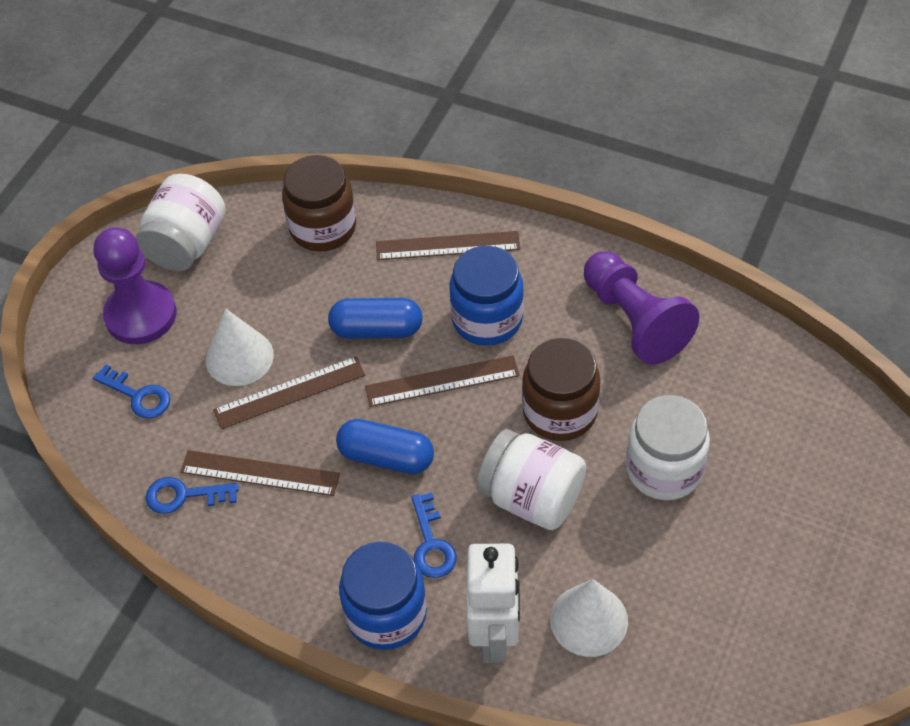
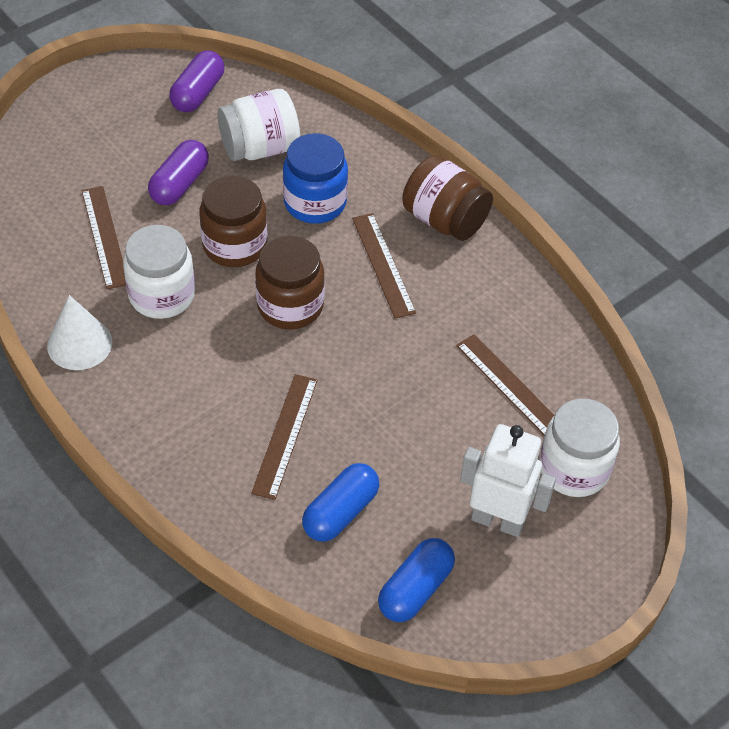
blue jar: [339,541,427,650] [449,246,524,346] = 2 -> [283,133,348,224] = 1
blue key: [93,364,170,419] [145,477,239,514] [412,492,457,578] = 3 -> none = 0
brown jar: [282,155,356,252] [522,338,600,441] = 2 -> [199,175,267,267] [255,235,325,330] [402,155,493,241] = 3
purple capsule: none = 0 -> [148,140,209,205] [169,50,224,112] = 2
purple pawn: [94,227,176,344] [584,251,699,365] = 2 -> none = 0
white cone: [206,308,274,386] [550,579,628,657] = 2 -> [47,295,112,370] = 1

